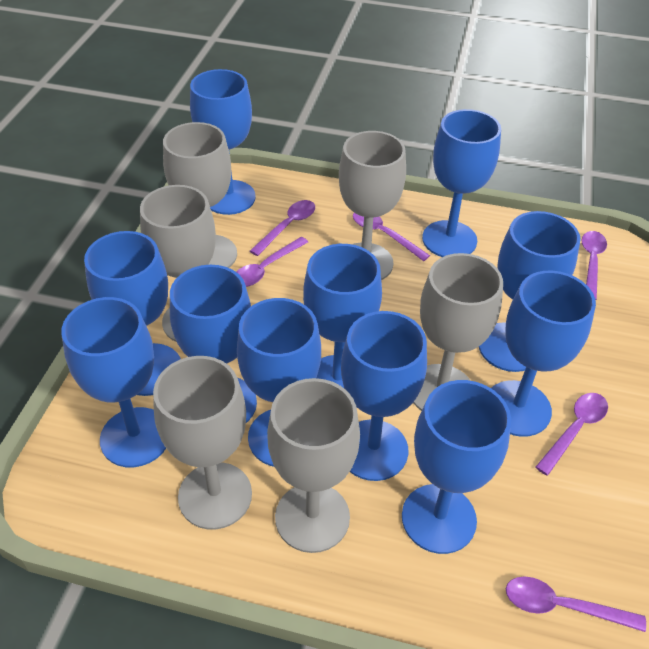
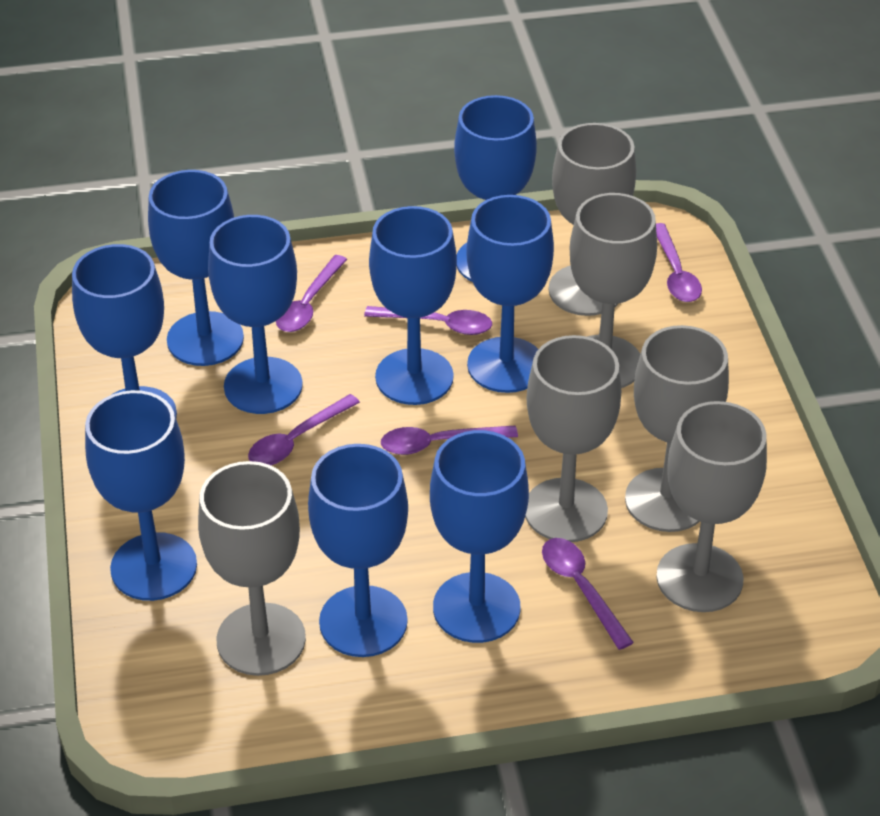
blue goblet: [62,297,166,467] [84,231,181,396] [170,265,257,423] [190,69,256,215] [237,298,321,467] [303,244,382,388] [341,311,427,481] [402,380,511,554] [422,109,501,257] [479,211,581,372] [491,271,596,437] = 11 -> [72,244,177,417] [85,390,197,601] [148,170,244,366] [208,215,303,414] [308,444,408,657] [369,206,457,405] [430,430,529,643] [454,95,537,282] [466,195,554,393] = 9

